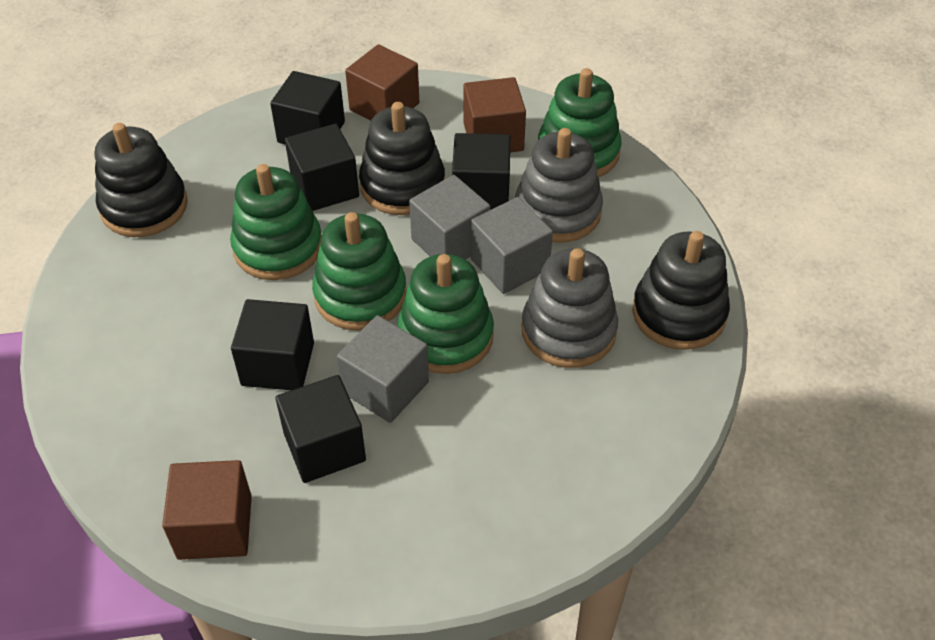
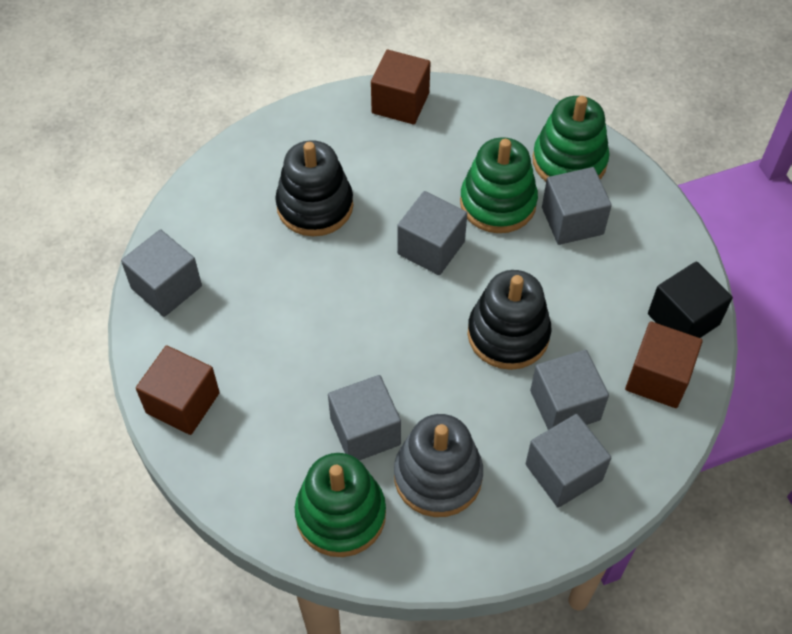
black cube: [231,299,314,390] [270,71,345,144] [275,375,366,483] [285,124,359,211] [452,133,511,210] = 5 -> [648,261,733,338] = 1
black stacking toy: [95,123,188,237] [359,102,445,215] [632,231,730,350] = 3 -> [275,140,353,237] [468,270,551,370] = 2
green stacking toy: [230,164,322,280] [312,212,407,331] [397,254,494,374] [538,68,621,177] = 4 -> [295,453,386,557] [460,137,538,233] [533,96,609,181] = 3
grey cube: [336,315,429,423] [409,175,491,260] [471,197,553,294] = 3 -> [121,229,202,317] [328,375,401,460] [397,191,467,275] [525,414,611,508] [530,350,609,430] [542,167,612,245] = 6
grey stacking toy: [515,128,603,243] [522,248,618,368] = 2 -> [394,414,483,517] = 1

